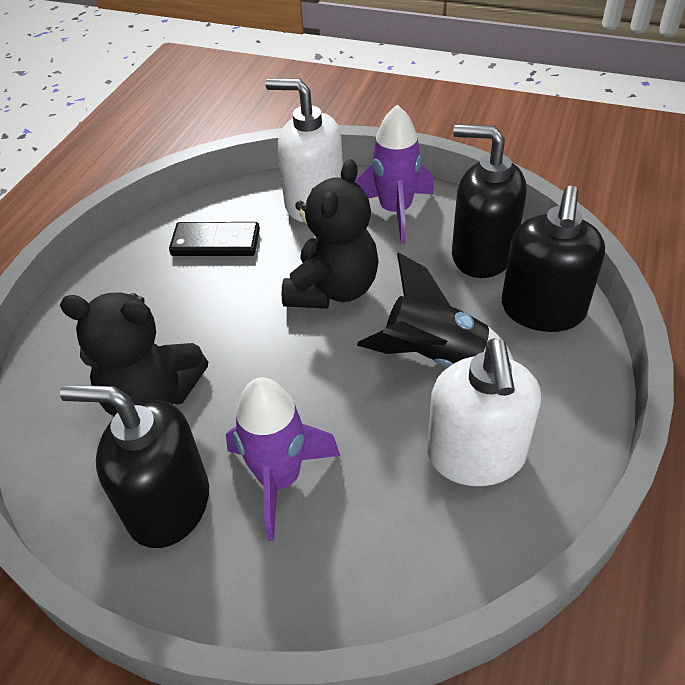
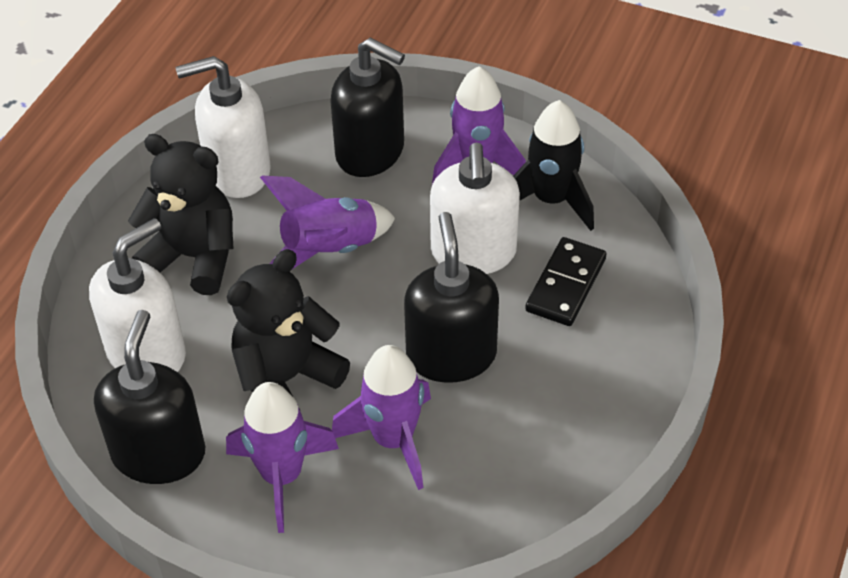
purple rocket: [226,377,340,541] [354,105,434,244] = 2 -> [226,382,339,533] [260,176,395,269] [332,345,431,490] [432,66,526,184] = 4
white soap dispenser: [265,78,343,222] [427,338,541,486] = 2 -> [89,218,186,372] [176,56,271,198] [430,143,520,274] = 3

